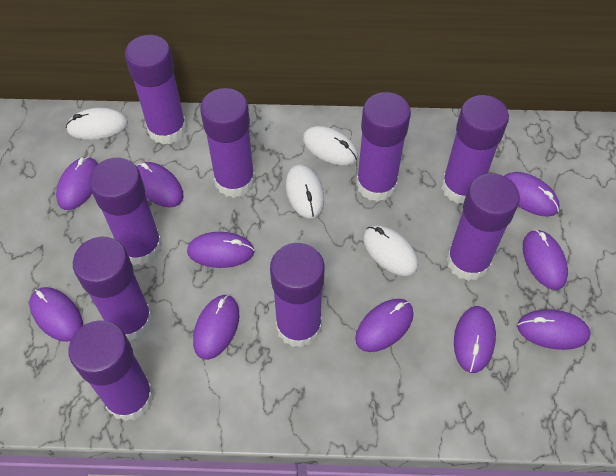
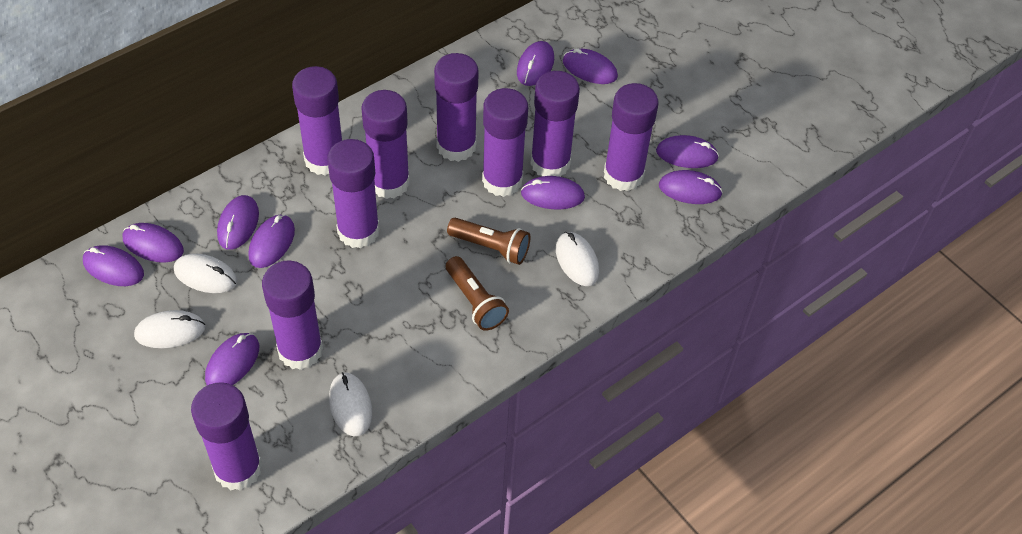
brown flashlight: none = 0 -> [446,256,509,331] [447,218,530,265] = 2

